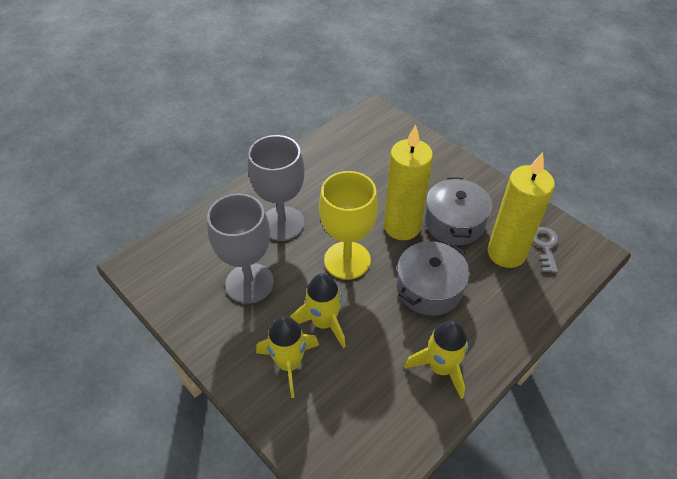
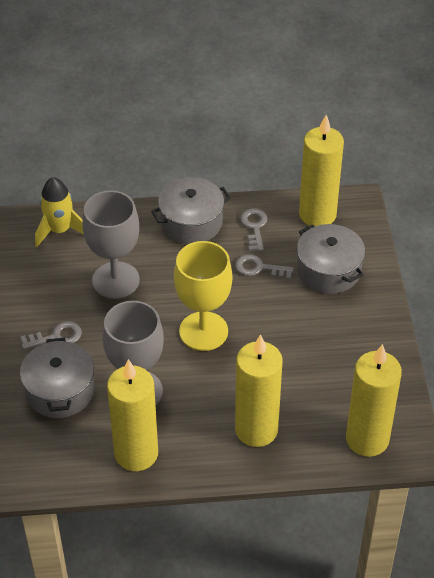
grey key: [533,227,559,273] = 1 -> [21,321,82,350] [235,254,294,279] [240,208,267,251] = 3
grey pot: [397,241,470,316] [425,177,492,245] = 2 -> [20,338,95,418] [151,177,231,244] [297,224,365,294] = 3
yellow candle: [384,124,433,240] [488,152,555,268] = 2 -> [107,359,158,471] [235,334,283,447] [299,115,344,226] [346,344,402,457] = 4
yellow rocket: [256,316,319,398] [290,274,346,348] [404,320,468,399] = 3 -> [35,177,84,248] = 1

